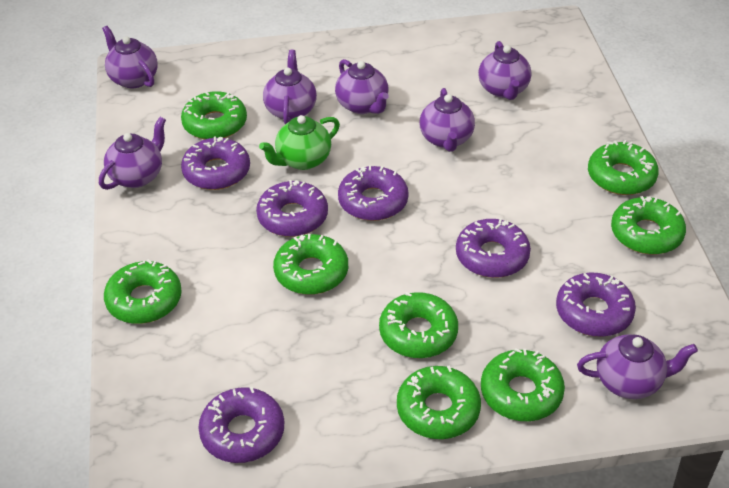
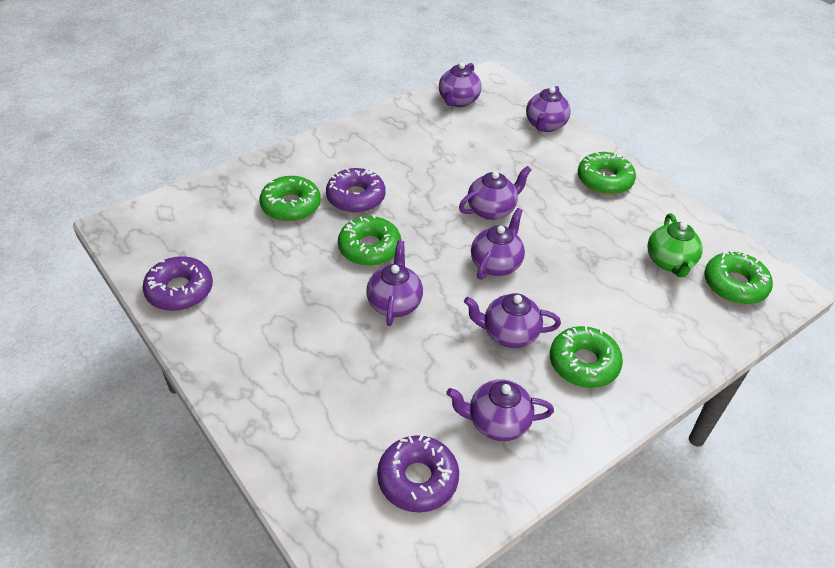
green donut: [104,259,182,324] [181,91,247,140] [273,234,348,295] [379,292,458,358] [397,365,481,439] [481,348,565,421] [588,140,659,195] [611,196,686,255] = 8 -> [260,176,321,222] [338,214,401,266] [550,326,623,388] [578,152,636,195] [704,250,773,304] = 5
purple donut: [181,136,250,190] [199,387,284,463] [256,180,328,237] [338,165,409,221] [456,218,531,278] [556,272,636,337] = 6 -> [142,256,213,311] [326,168,386,213] [377,434,459,513] = 3

